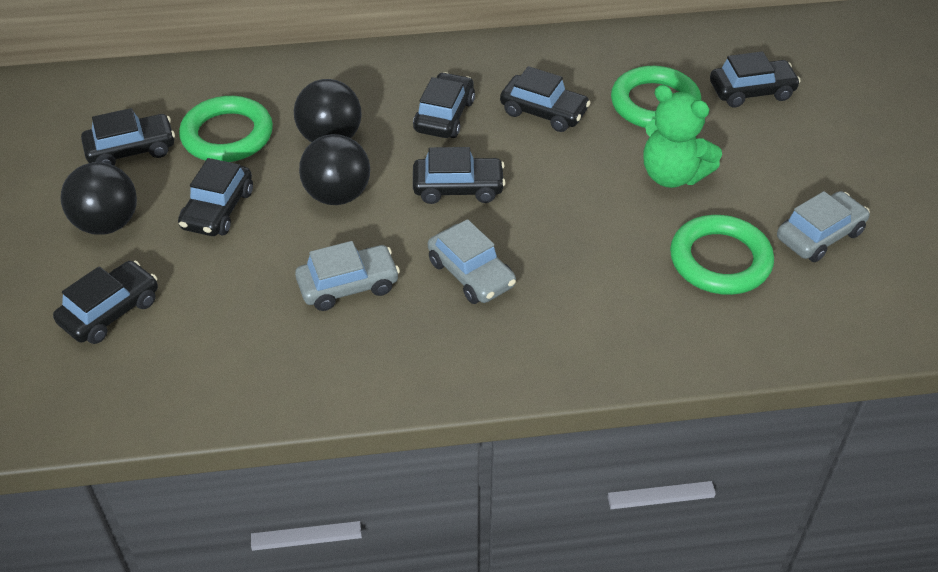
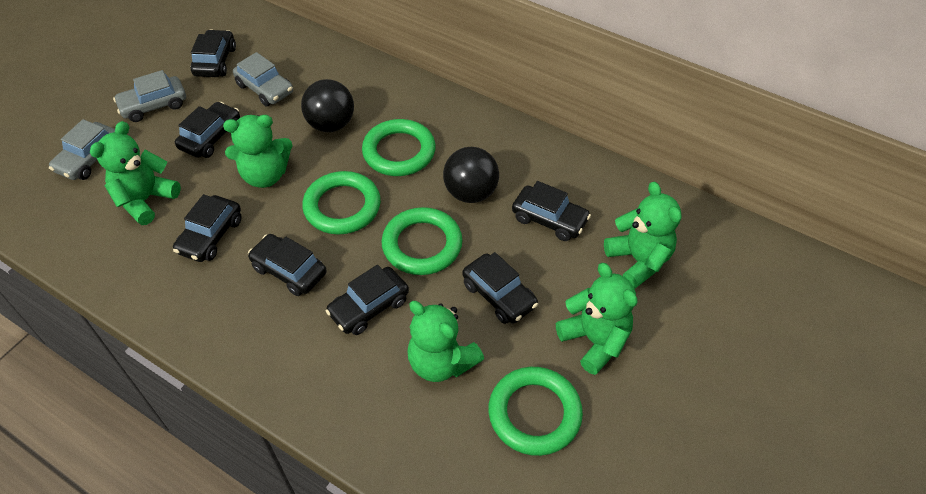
black ball: [61,162,137,235] [294,79,362,142] [299,134,370,205] = 3 -> [301,79,354,132] [443,147,499,203] = 2
green ring: [179,96,273,162] [611,66,701,128] [670,215,774,295] = 3 -> [302,171,381,235] [362,119,436,176] [381,207,463,275] [488,367,583,456] = 4
green teddy bear: [644,85,722,188] = 1 -> [90,121,181,225] [223,115,292,188] [407,301,484,382] [556,263,637,375] [604,182,682,288] = 5

